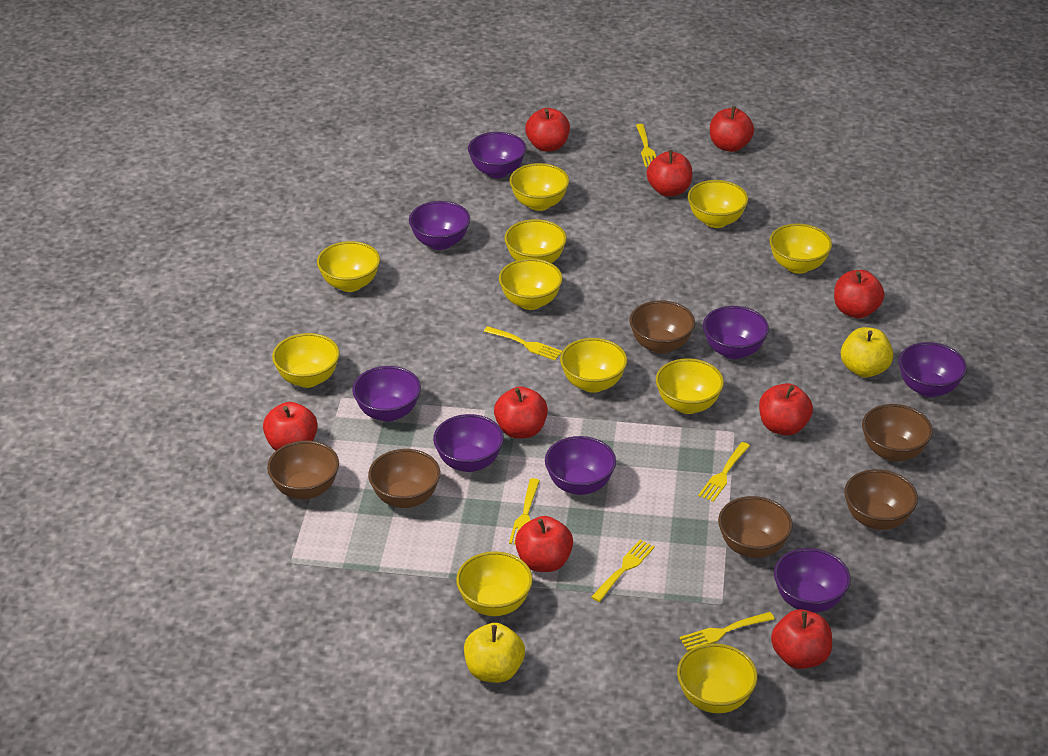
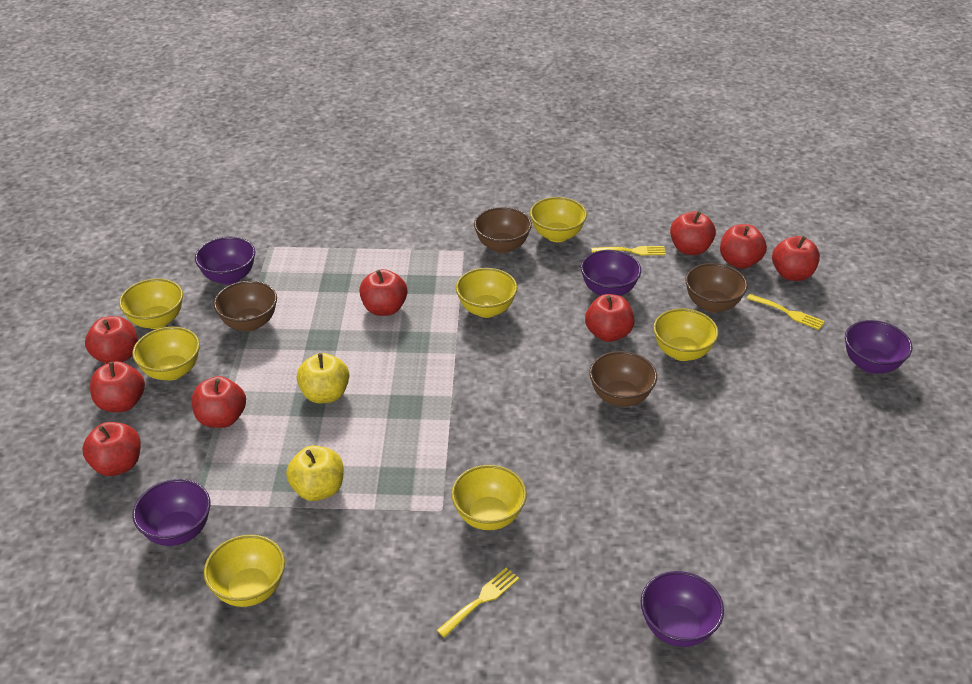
brown bowl: [267,441,339,500] [368,449,440,508] [629,300,695,354] [718,496,793,558] [844,469,918,530] [862,404,933,462] = 6 -> [214,281,277,332] [474,207,532,253] [589,351,657,407] [685,263,748,313] = 4
purple bowl: [352,366,421,422] [409,201,470,250] [433,414,504,472] [468,132,526,178] [545,436,616,495] [703,306,769,359] [774,548,851,613] [898,342,967,397] = 8 -> [132,479,210,546] [195,237,255,285] [581,250,641,296] [641,571,724,647] [845,320,912,374] = 5
yellow bowl: [272,333,340,388] [317,241,380,292] [456,551,533,616] [499,258,563,310] [504,219,567,263] [510,163,569,211] [560,338,627,393] [656,358,724,414] [677,643,758,713] [688,180,748,228] [769,223,832,274] = 11 -> [119,278,183,329] [132,327,200,380] [204,535,285,607] [451,465,527,530] [456,268,517,318] [530,197,587,242] [653,309,719,361] = 7
yellow fork: [484,326,562,360] [509,478,540,545] [591,539,655,602] [636,124,656,167] [680,612,775,651] [698,442,750,502] = 6 -> [437,568,519,638] [591,246,666,255] [747,294,825,330] = 3

